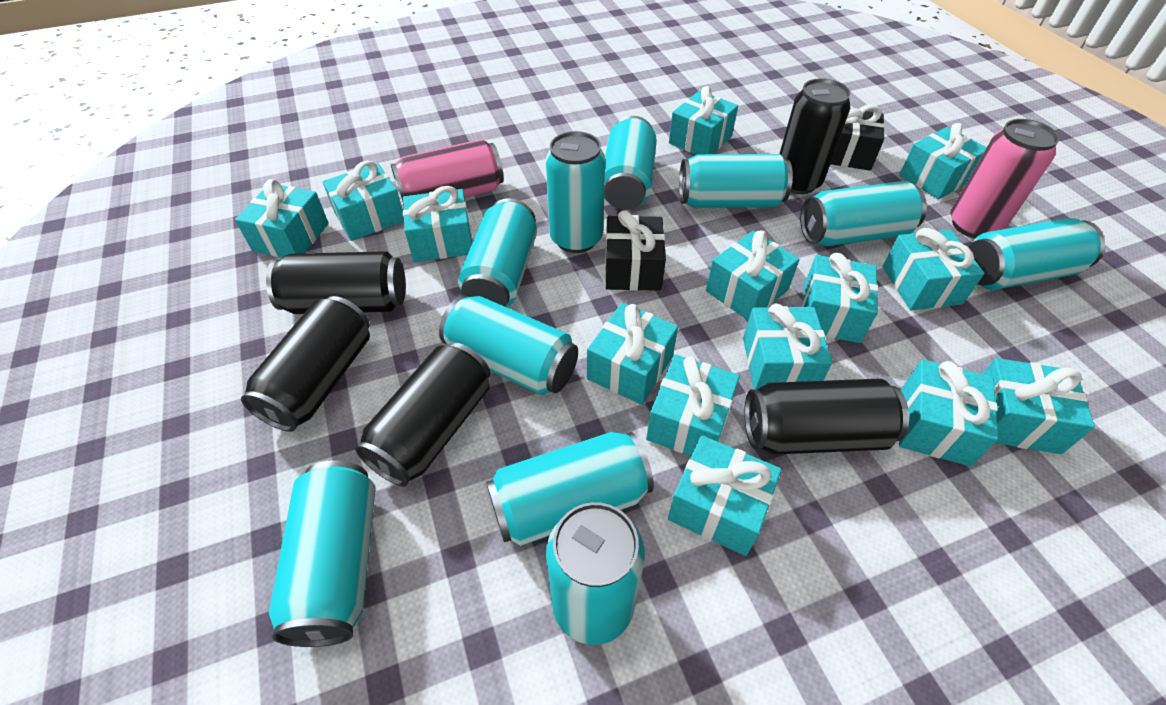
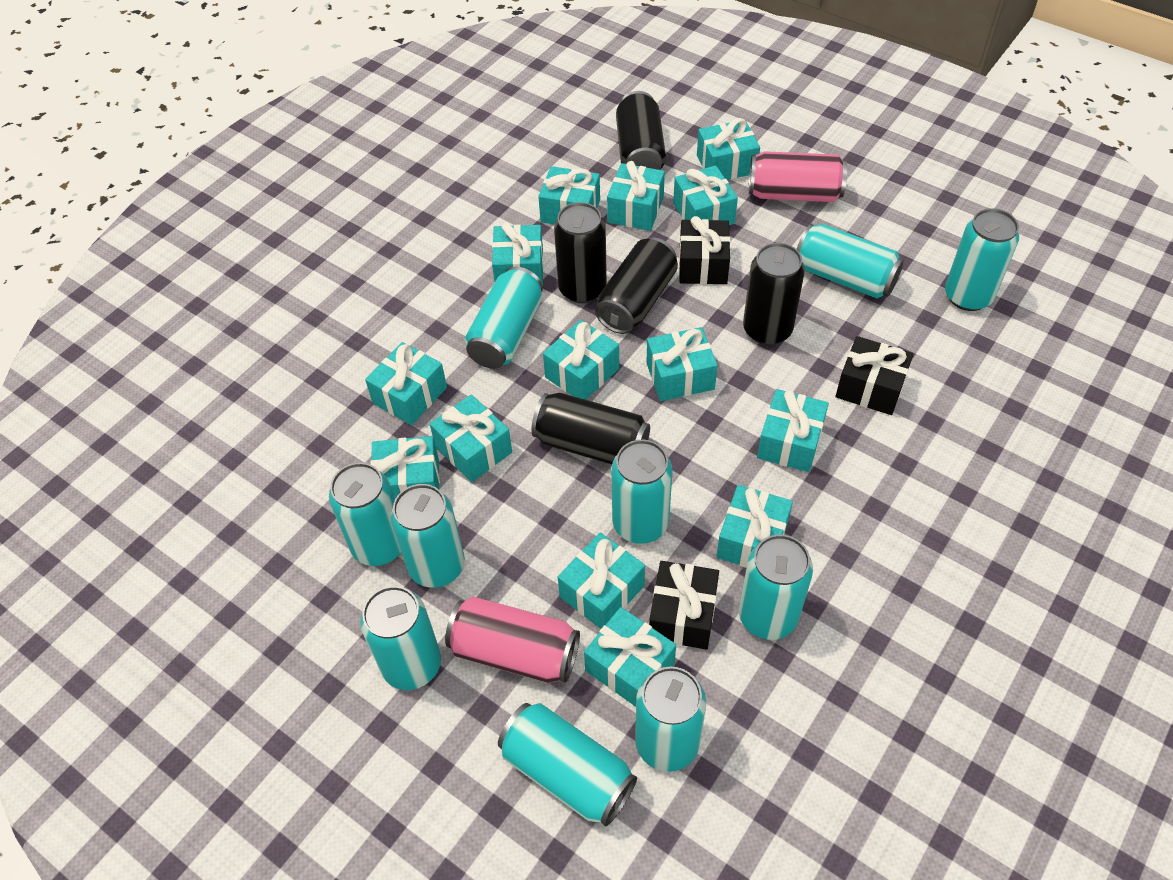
black gift: [605,210,666,291] [831,105,885,171] = 2 -> [649,561,719,649] [679,216,730,284] [836,336,914,415] = 3

